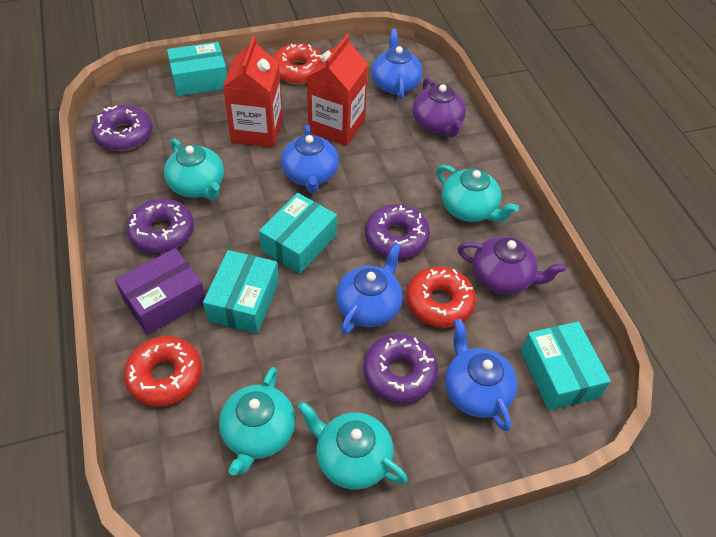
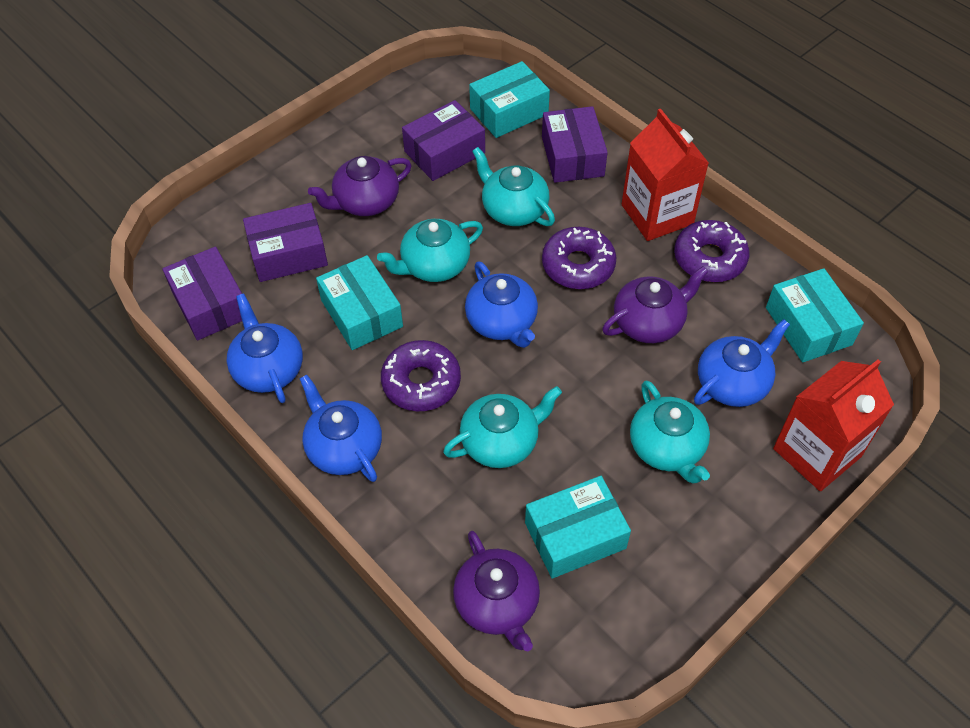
purple box: [115,248,205,335] = 1 -> [162,246,242,341] [243,203,328,282] [402,100,485,181] [542,106,608,183] = 4
purple donut: [91,105,153,151] [126,199,194,253] [363,334,438,403] [365,204,430,259] = 4 -> [381,340,461,411] [542,227,616,289] [674,220,750,282] = 3
purple teapot: [412,78,466,138] [458,236,566,294] = 2 -> [308,156,412,216] [453,531,540,651] [602,266,708,343] = 3
red donut: [124,336,202,407] [273,44,322,84] [406,266,476,328] = 3 -> none = 0

